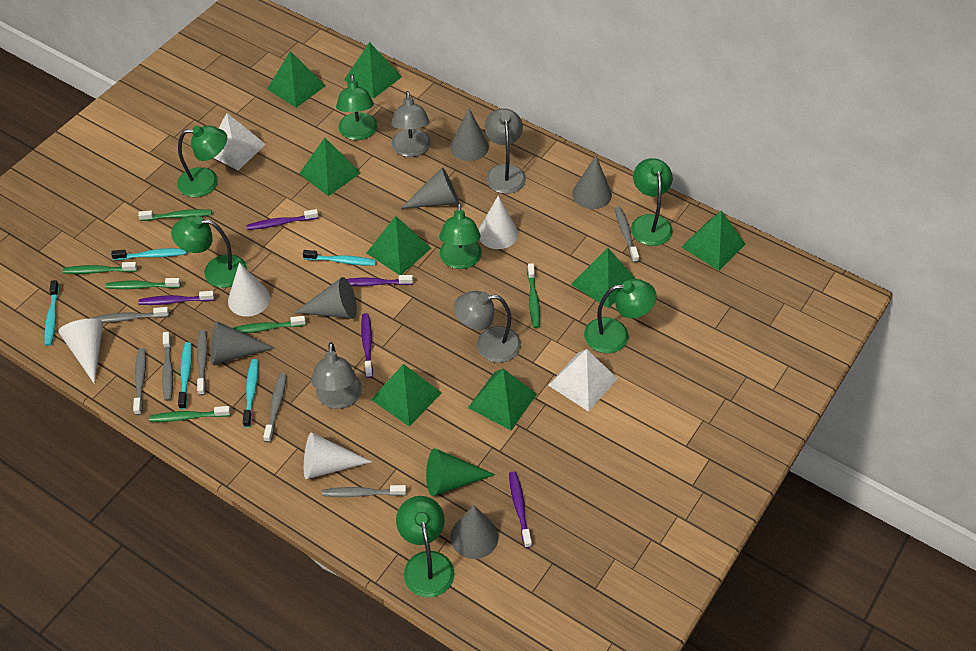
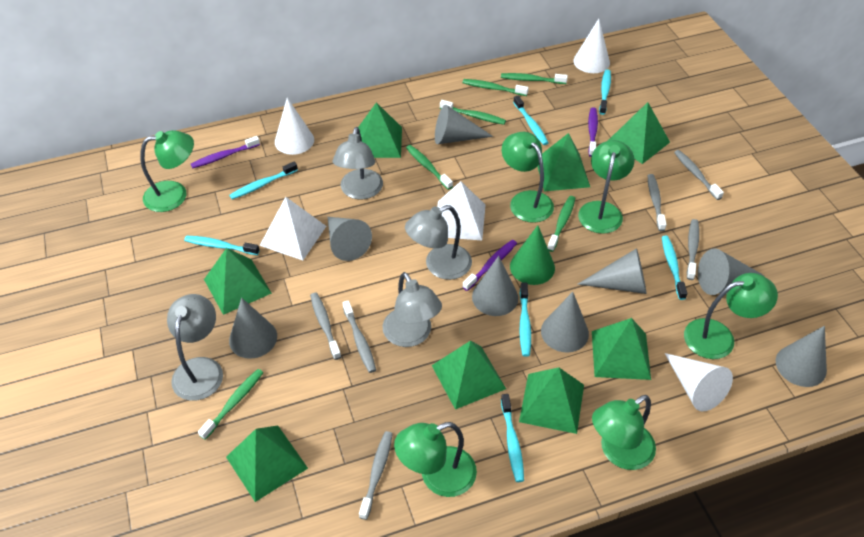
green lamp: [171,215,247,288] [177,126,227,197] [336,74,377,140] [396,496,454,598] [439,203,482,269] [584,279,657,353] [631,158,673,246] = 7 -> [140,130,194,212] [394,422,477,497] [502,132,554,223] [578,140,634,234] [592,395,656,470] [684,273,778,359] = 6
grey cone: [211,321,275,365] [294,277,357,319] [400,167,459,209] [450,505,499,559] [451,108,489,161] [572,156,612,209] = 6 -> [229,298,277,359] [328,217,372,261] [435,105,493,144] [472,256,518,316] [541,292,589,352] [578,248,647,294] [698,248,764,295] [776,326,827,387] = 8
grey toothbrush: [92,307,169,323] [133,348,146,415] [162,332,173,401] [197,330,208,396] [263,373,287,442] [322,485,406,497] [615,206,639,263] = 7 -> [310,293,341,360] [343,301,376,373] [359,431,393,520] [648,174,667,231] [674,150,724,200] [687,219,699,280] = 6
purple toothbrush: [138,291,215,305] [247,209,318,230] [347,275,413,286] [361,313,373,378] [509,471,532,548] = 5 -> [191,136,260,168] [463,240,517,291] [588,107,598,157] = 3
turquoise toothbrush: [44,280,59,346] [111,248,187,260] [178,342,192,409] [243,359,258,428] [303,250,376,266] = 5 -> [184,236,260,255] [229,162,298,199] [501,394,524,482] [513,95,548,145] [519,282,531,357] [599,70,611,115] [662,236,687,300] = 7
white cone: [58,319,103,384] [228,262,270,317] [304,432,372,479] [479,195,518,249] = 4 -> [275,98,314,155] [573,19,610,73] [665,353,733,411] = 3

